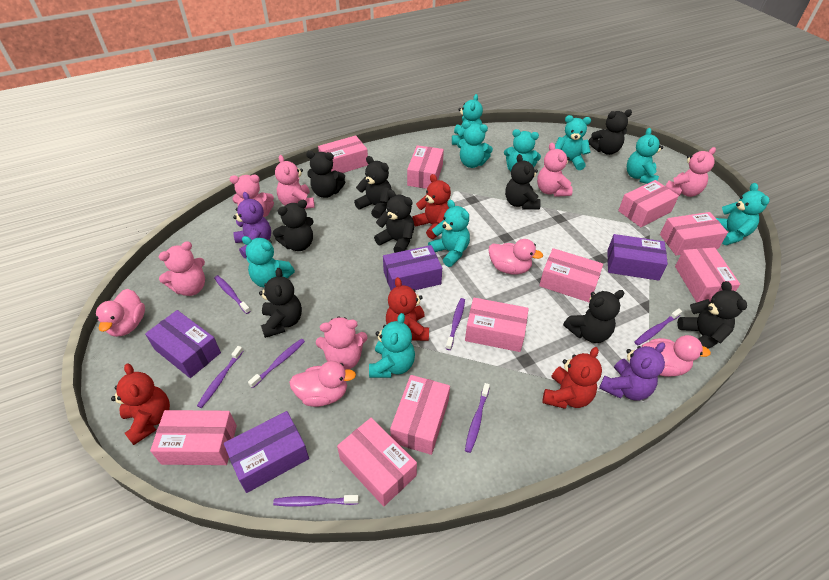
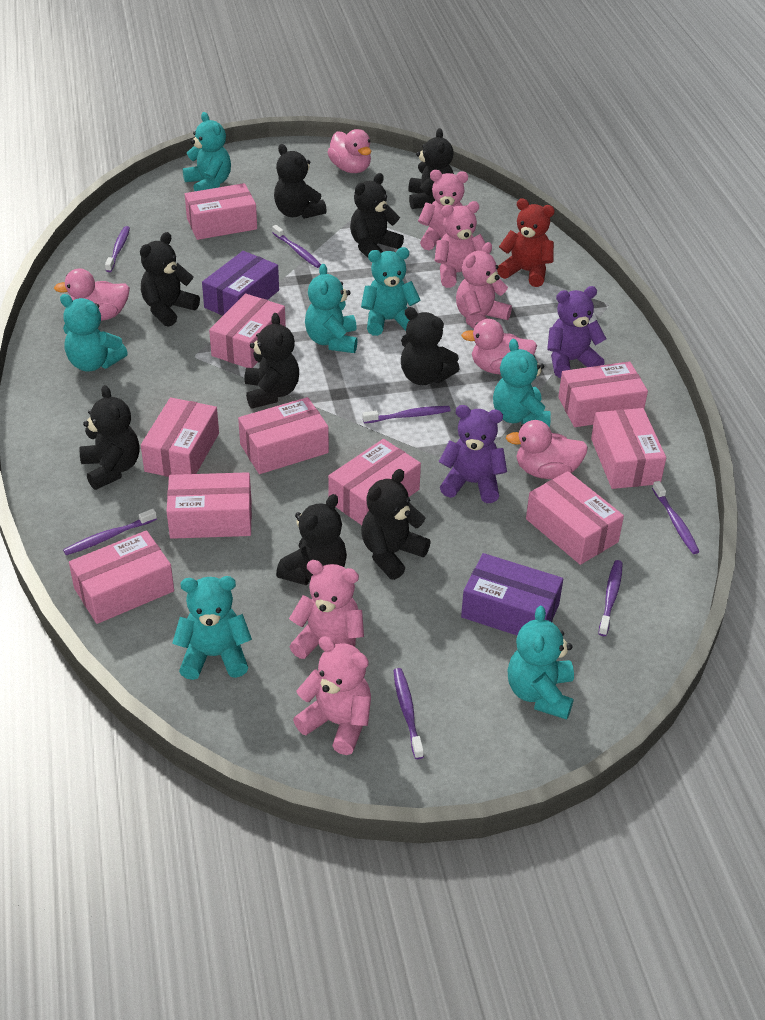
pink teddy bear: [159,241,205,296] [230,175,274,217] [275,155,315,209] [316,316,367,370] [537,143,573,197] [666,147,716,197] = 6 -> [289,560,364,659] [293,636,371,755] [418,170,468,250] [435,201,485,288] [456,242,512,329] = 5
purple box: [145,310,221,378] [224,411,309,493] [383,245,442,291] [607,234,668,281] = 4 -> [202,251,279,316] [461,553,563,635] = 2
red teddy bear: [111,364,170,445] [386,277,429,341] [412,174,451,239] [542,347,602,409] = 4 -> [497,198,555,287] = 1
turquoise teddy bear: [242,236,295,288] [369,313,415,378] [428,200,470,267] [452,94,483,145] [457,121,493,168] [504,129,541,171] [555,115,591,170] [627,128,663,184] [716,183,769,245] = 9 -> [60,294,128,371] [172,576,252,680] [183,112,231,191] [305,264,358,353] [361,247,420,336] [493,339,551,428] [507,606,574,720] = 7

